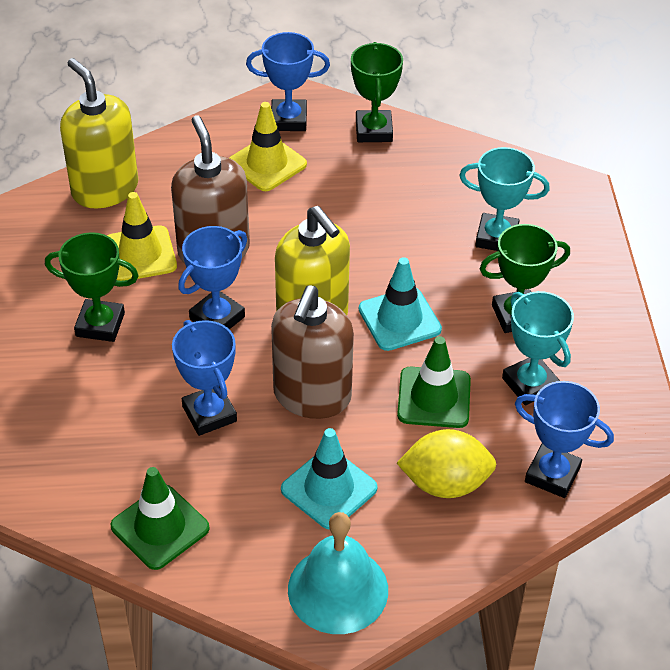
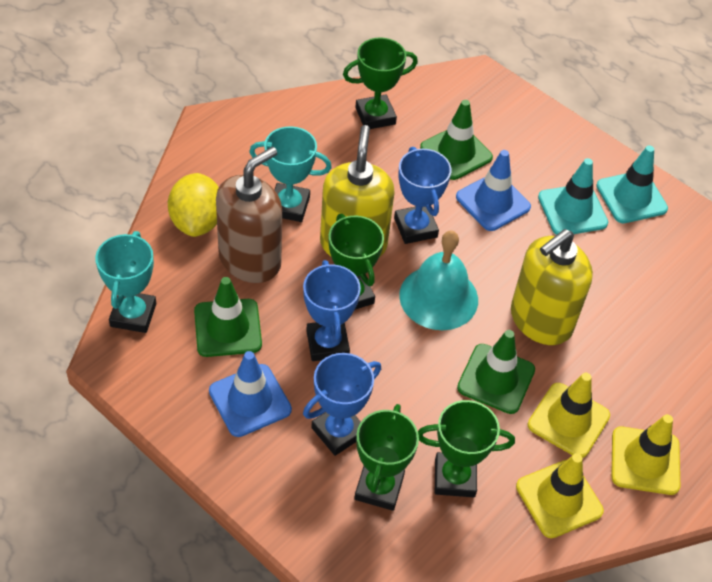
blue traffic cone: none = 0 -> [209,351,292,437] [456,150,531,231] = 2
blue trophy: [172,320,237,436] [178,226,247,329] [246,32,330,131] [515,381,614,498] = 4 -> [303,260,361,361] [303,353,381,456] [394,147,452,244] = 3
brown soap dispenser: [171,115,250,263] [271,286,354,419] = 2 -> [216,147,282,283] = 1
green traffic cone: [111,467,210,570] [397,336,471,428] = 2 -> [194,277,262,357] [420,100,493,180] [457,330,535,414] = 3
green trophy: [45,232,139,342] [351,42,403,142] [480,224,570,333] = 3 -> [329,214,384,310] [343,37,418,129] [354,404,419,511] [418,400,515,497] = 4
yellow traffic cone: [107,192,177,281] [229,102,307,191] = 2 -> [516,453,604,538] [528,373,610,458] [611,414,680,495] = 3

